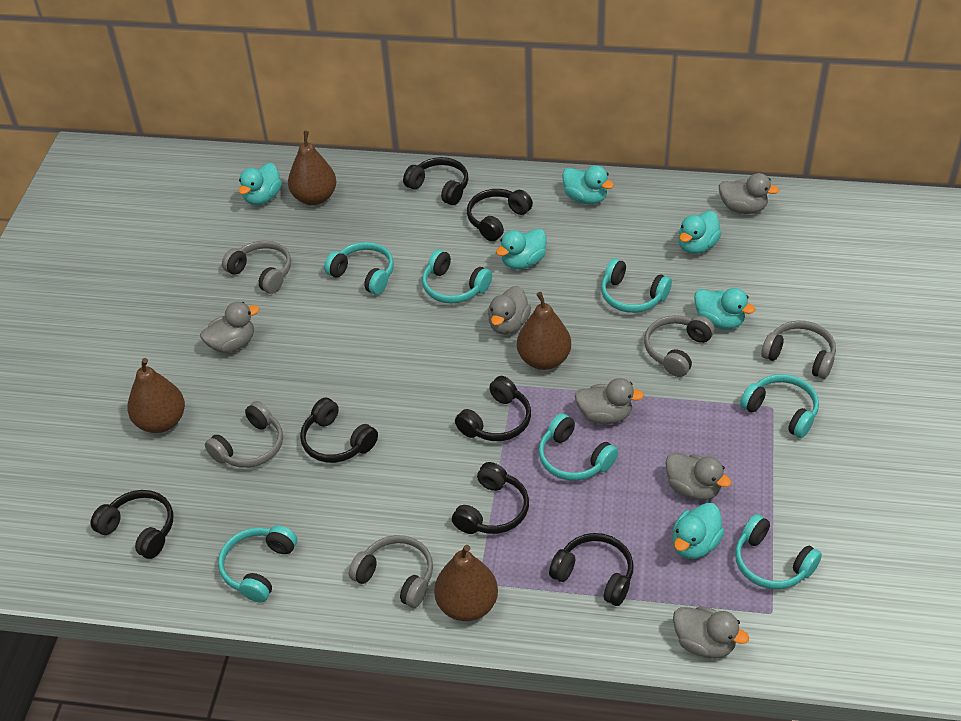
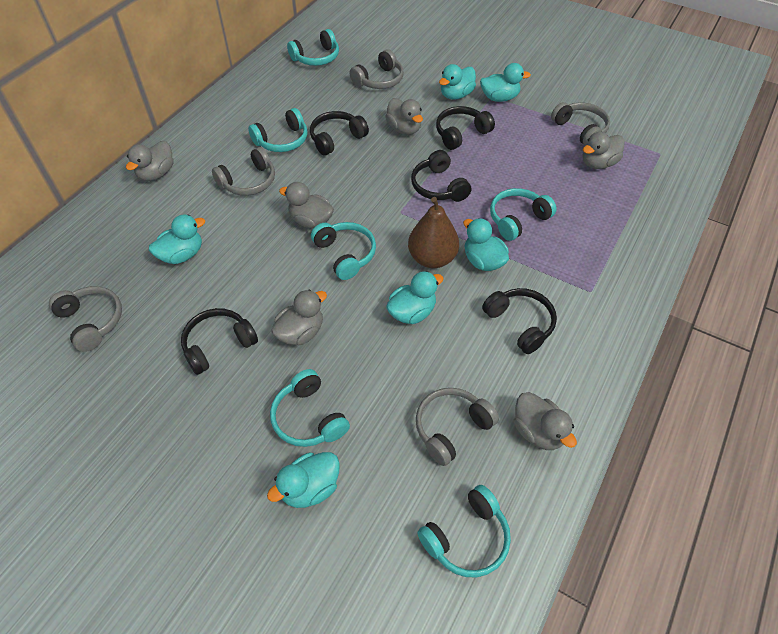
black headphones: [91,490,173,559] [300,398,378,463] [403,157,468,205] [452,462,529,534] [455,376,531,441] [467,189,533,241] [549,533,634,606] = 7 -> [181,308,258,375] [310,111,369,156] [411,150,471,202] [436,106,495,150] [482,288,557,354] = 5
brown pear: [127,358,185,433] [288,131,336,205] [434,545,498,621] [517,292,571,370] = 4 -> [408,197,459,268] = 1
turquoise headphones: [218,526,297,603] [324,242,394,295] [422,250,492,304] [539,413,618,481] [601,258,672,313] [735,514,822,589] [740,374,819,438] = 7 -> [248,108,308,152] [270,369,350,447] [287,29,339,66] [311,222,376,280] [417,485,511,577] [490,188,557,241] = 6

